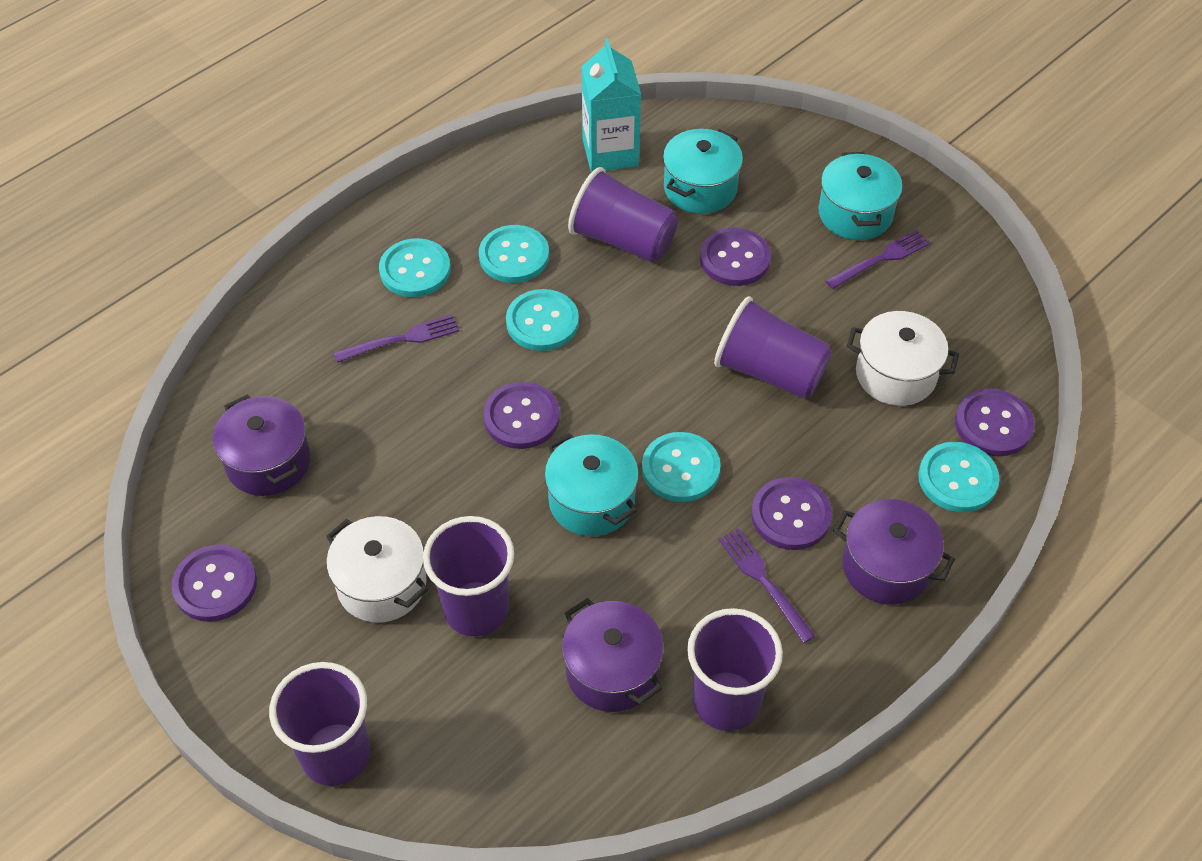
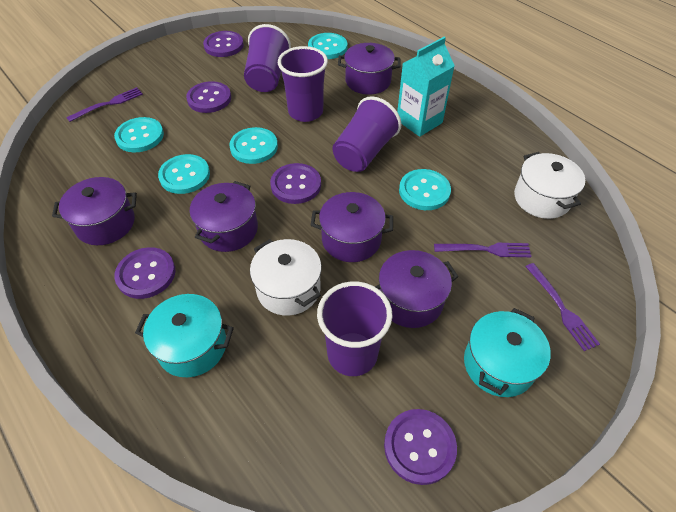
purple cup: [269,662,370,786] [423,516,514,636] [568,167,678,262] [687,608,783,731] [714,296,833,399] = 5 -> [244,24,291,92] [278,46,328,122] [317,281,392,376] [332,96,402,172] = 4
purple pot: [213,395,310,496] [562,598,664,712] [833,499,955,604] = 3 -> [52,177,137,245] [190,181,258,252] [311,192,393,262] [338,43,401,95] [375,250,458,328] = 5
turquoise pot: [545,433,639,536] [663,129,743,214] [818,152,903,240] = 3 -> [135,294,234,377] [464,308,551,397] = 2

